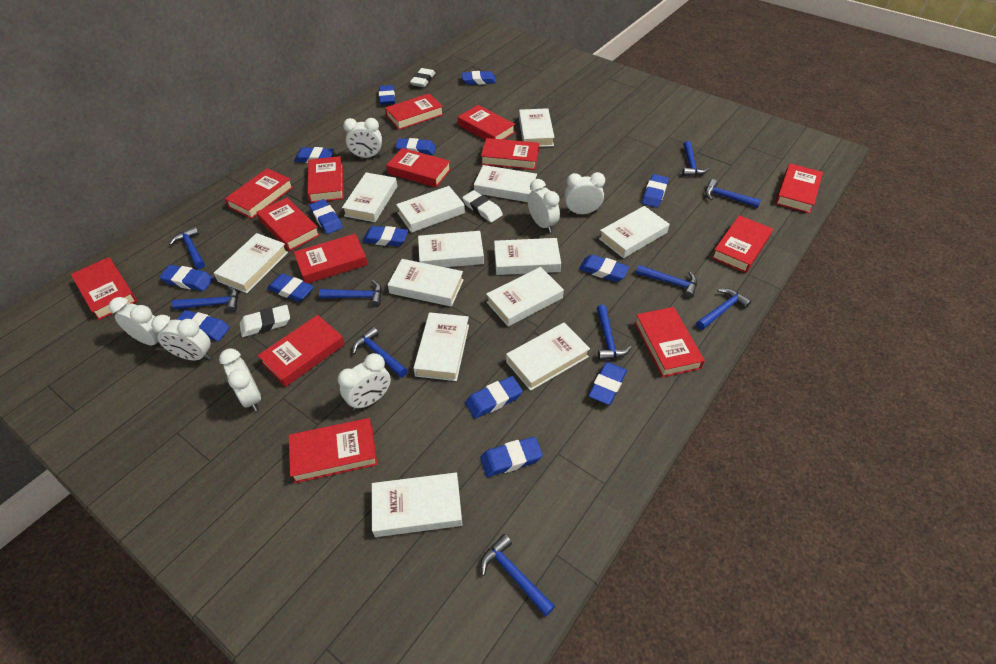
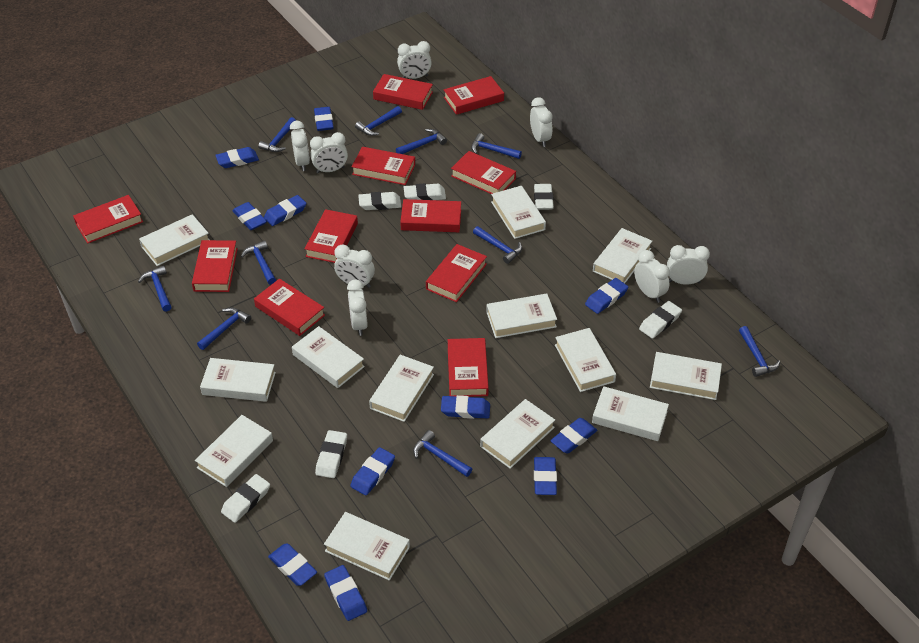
blue eraser: [159,265,213,291] [176,310,230,341] [267,273,314,302] [294,147,334,163] [309,199,343,234] [363,226,408,246] [379,85,395,105] [395,138,436,155] [462,71,496,85] [465,376,523,419] [480,437,543,477] [579,255,629,282] [588,362,627,405] [642,174,669,208] = 14 -> [215,147,259,168] [232,202,267,230] [264,195,306,226] [268,543,317,586] [314,107,334,131] [324,565,367,621] [350,447,395,496] [441,395,490,419] [534,457,557,495] [550,418,597,454] [585,278,628,314] = 11
red book: [71,257,137,320] [225,168,293,219] [256,198,320,251] [258,315,345,387] [289,418,377,483] [294,234,368,283] [307,156,344,203] [385,93,444,130] [386,148,451,188] [458,105,515,140] [481,138,539,170] [634,307,705,378] [712,215,773,273] [775,164,823,214] = 14 -> [73,195,143,244] [192,240,238,292] [254,279,325,336] [305,209,358,263] [352,147,415,185] [373,74,433,110] [400,199,461,232] [426,244,487,302] [444,76,504,115] [448,338,489,397] [451,151,516,194] = 11
white clock: [109,297,161,345] [151,315,211,360] [219,348,261,411] [338,353,391,411] [343,118,382,158] [528,179,560,233] [564,172,605,214] = 7 -> [290,121,310,171] [310,132,348,173] [334,244,375,288] [347,280,368,336] [397,41,432,79] [530,97,553,147] [634,250,670,303] [667,245,710,285] = 8
white eraser: [240,305,290,337] [410,68,436,87] [462,190,503,222] = 3 -> [221,474,270,523] [315,430,347,478] [358,192,401,210] [404,183,446,200] [534,184,554,210] [639,301,682,339] = 6

